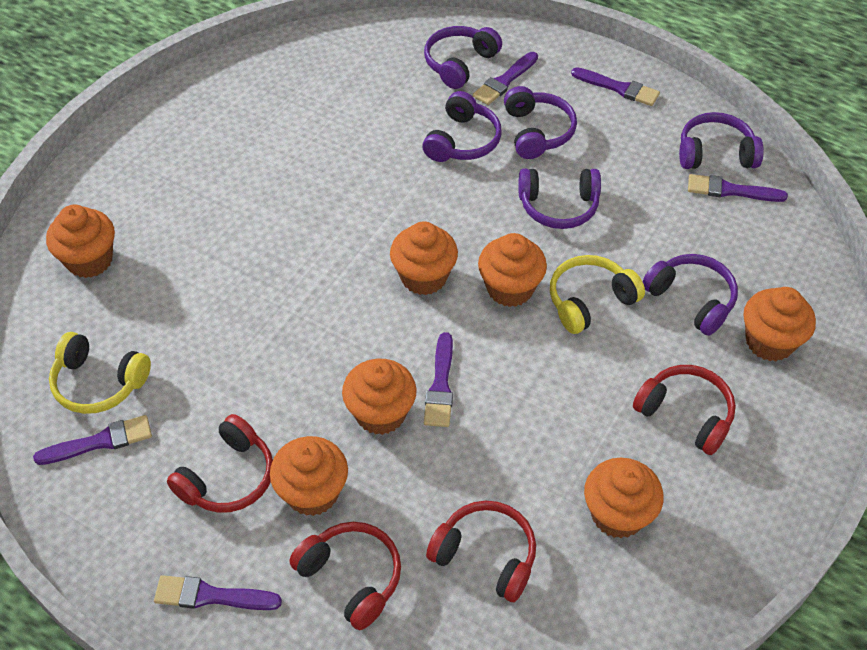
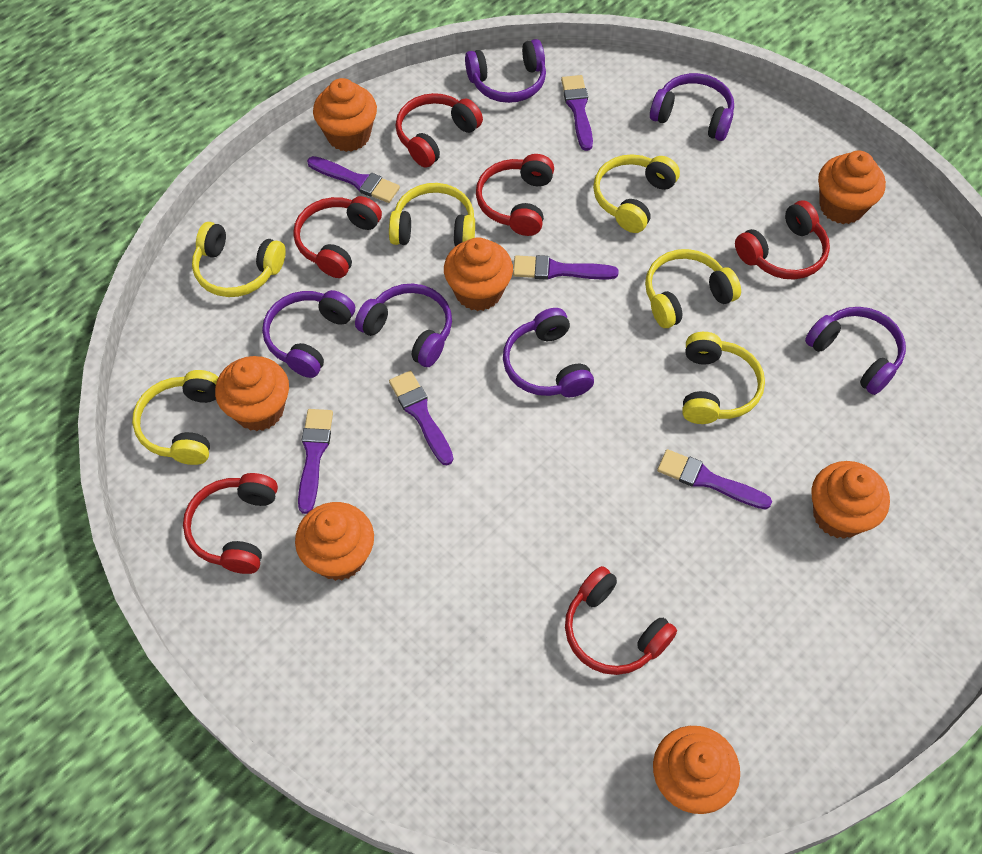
red headphones: [167,414,273,513] [290,522,401,630] [426,501,536,602] [633,365,736,455] = 4 -> [183,473,278,574] [293,196,382,278] [396,93,483,168] [476,154,554,236] [565,566,677,675] [735,200,830,279] = 6
yellow headphones: [49,332,151,414] [550,255,645,334] = 2 -> [132,370,218,465] [192,222,286,297] [389,183,475,246] [593,154,680,233] [645,249,741,328] [682,332,765,424] = 6

